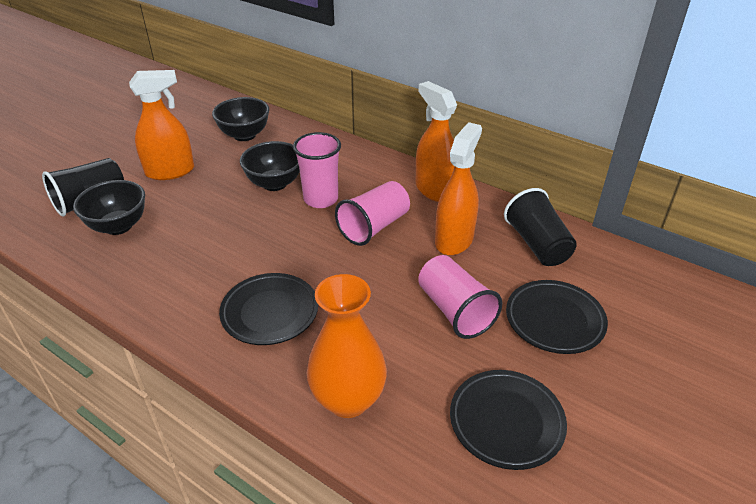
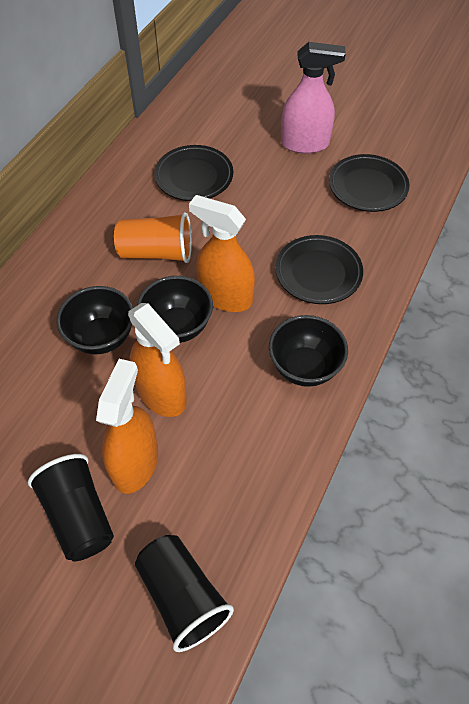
orange cup: none = 0 -> [114,212,192,263] = 1
orange vase: [307,274,387,418] = 1 -> none = 0
pink cup: [293,132,341,208] [335,181,410,246] [418,255,502,339] = 3 -> none = 0
pink spray bottle: none = 0 -> [281,42,346,154] = 1

